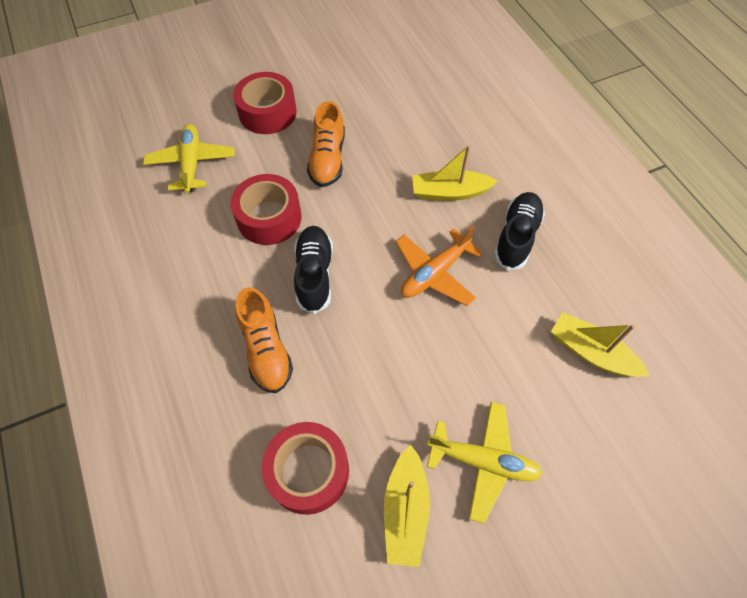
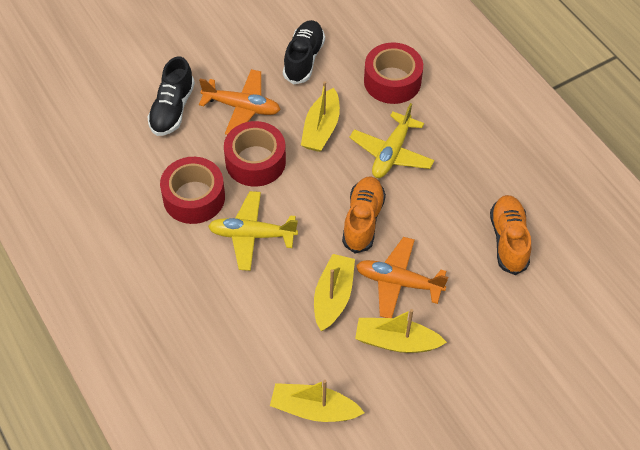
orange plane: [395,225,483,306] = 1 -> [199,69,281,135] [356,237,448,318] = 2
yellow boat: [384,444,430,567] [412,145,498,201] [551,312,650,377] = 3 -> [270,380,364,422] [301,81,340,152] [314,254,355,331] [355,309,447,353] = 4

